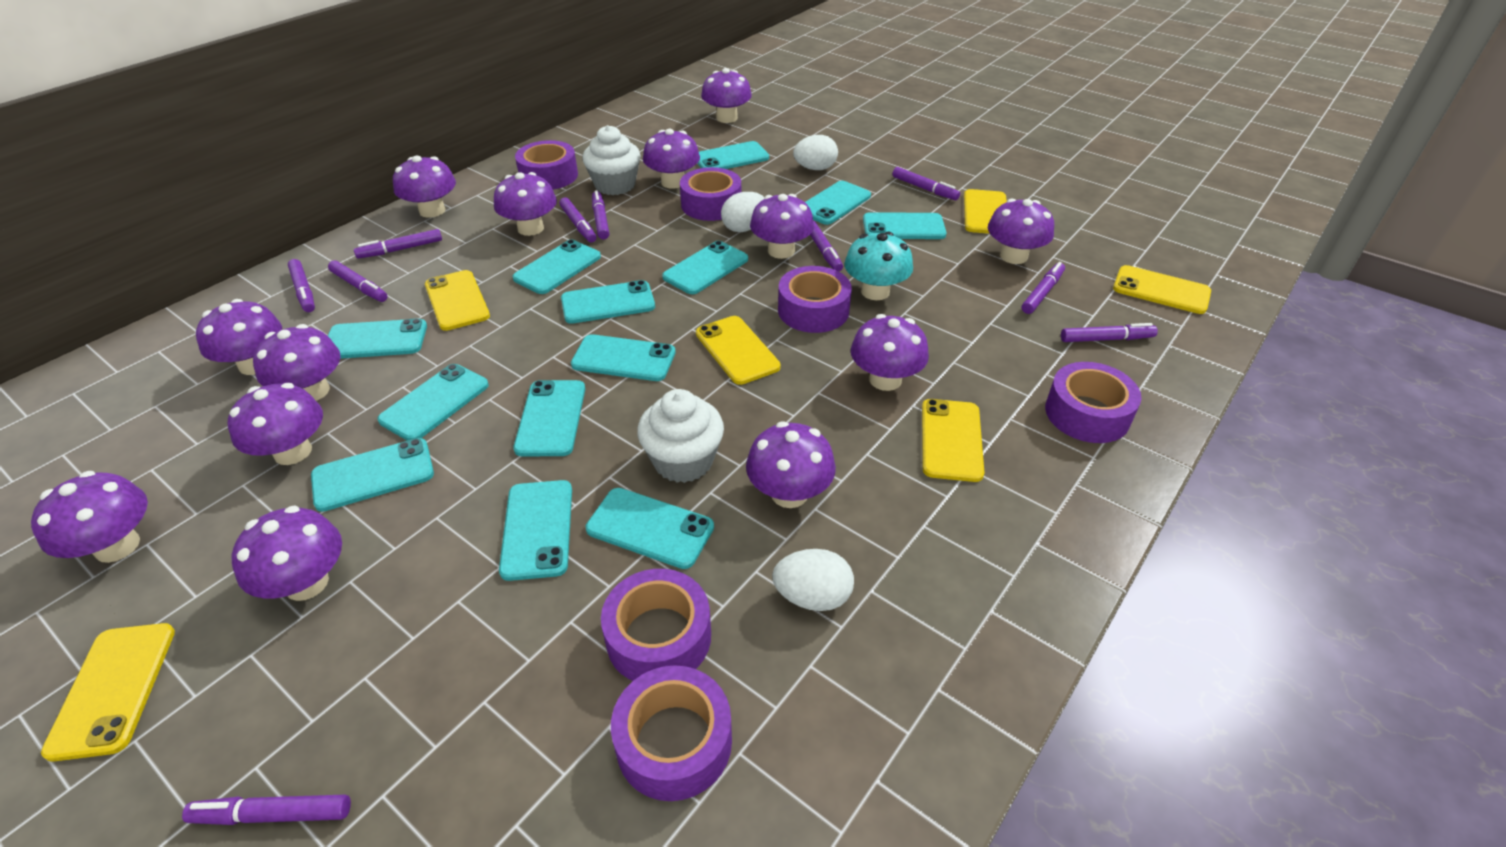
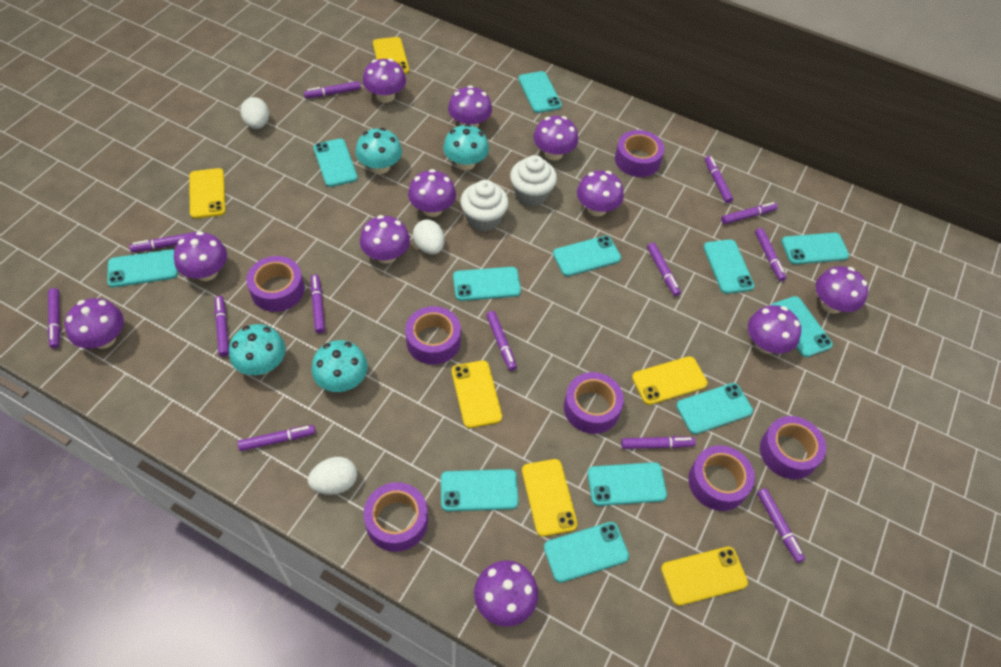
purple marker: [182,794,351,825] [288,259,315,312] [328,260,388,302] [354,229,442,259] [559,197,597,243] [592,190,609,239] [810,220,843,272] [892,167,960,200] [1022,262,1065,314] [1061,323,1158,342] = 10 -> [47,288,61,349] [129,232,197,252] [215,296,229,357] [238,425,316,451] [304,81,361,98] [311,274,325,334] [486,311,517,371] [621,436,696,449] [647,243,681,296] [705,156,733,203] [721,202,778,224] [755,228,786,281] [757,488,805,563] = 13
purple mushroom: [31,471,148,563] [196,299,282,375] [227,383,323,465] [231,506,342,601] [253,324,341,401] [393,156,456,218] [494,172,557,236] [643,129,700,188] [701,68,752,123] [746,421,836,508] [750,194,814,259] [851,314,929,391] [988,199,1054,264] = 13 -> [65,298,124,349] [174,231,227,281] [360,215,410,264] [363,59,406,103] [408,169,456,217] [448,85,492,128] [474,560,538,627] [533,116,578,161] [577,170,624,216] [748,305,801,354] [815,266,868,314] = 11
purple tape: [515,140,578,190] [601,569,711,681] [611,665,732,801] [680,167,741,221] [778,266,852,333] [1045,362,1141,443] = 6 -> [246,256,305,312] [364,482,428,552] [405,306,461,365] [564,372,624,434] [615,130,664,177] [688,445,755,511] [760,416,826,479] = 7
turquoise mushroom: [844,232,913,300] = 1 -> [229,324,285,375] [311,340,368,392] [355,128,402,174] [443,124,489,170] = 4
turquoise phone: [311,438,434,512] [328,318,427,359] [377,364,489,440] [499,480,572,581] [512,240,601,294] [513,380,585,456] [561,280,655,324] [571,334,676,381] [586,488,714,569] [662,241,748,294] [697,141,769,169] [805,181,871,225] [863,212,947,239] = 13 -> [107,249,178,287] [313,139,358,187] [441,469,519,511] [453,267,521,301] [518,71,562,113] [544,522,629,583] [553,236,621,276] [587,462,667,506] [676,383,753,434] [703,239,754,294] [771,296,833,357] [781,233,849,264] = 12

